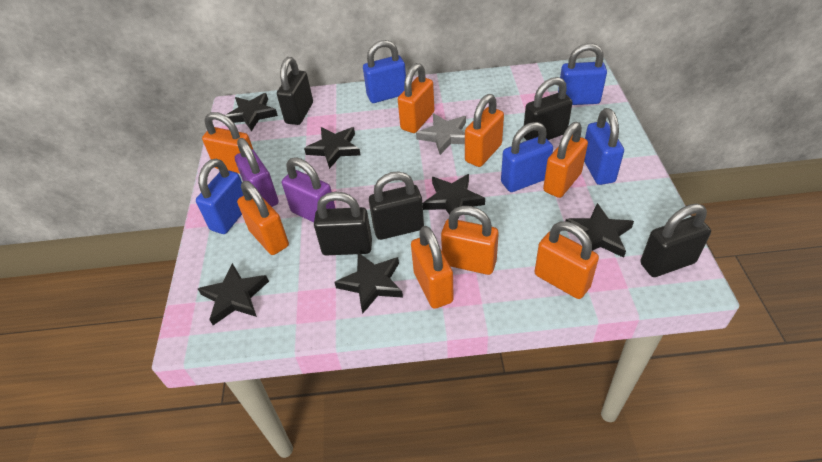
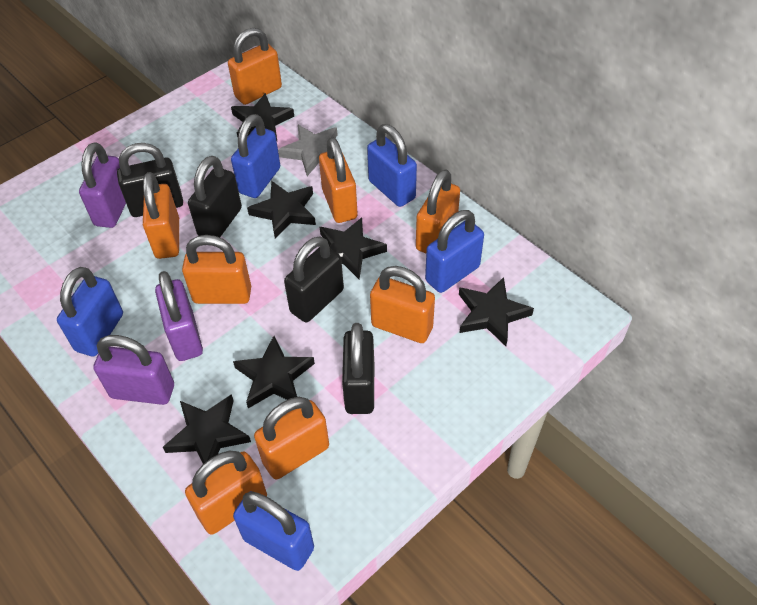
black padlock: [277,57,313,125] [314,192,372,255] [369,171,424,240] [524,77,573,140] [640,204,711,277] = 5 -> [117,143,183,217] [188,156,242,237] [284,236,344,322] [342,323,374,414] = 4
purple padlock: [235,138,279,207] [282,157,335,222] = 2 -> [79,142,126,228] [93,335,174,405] [155,271,203,361] = 3

